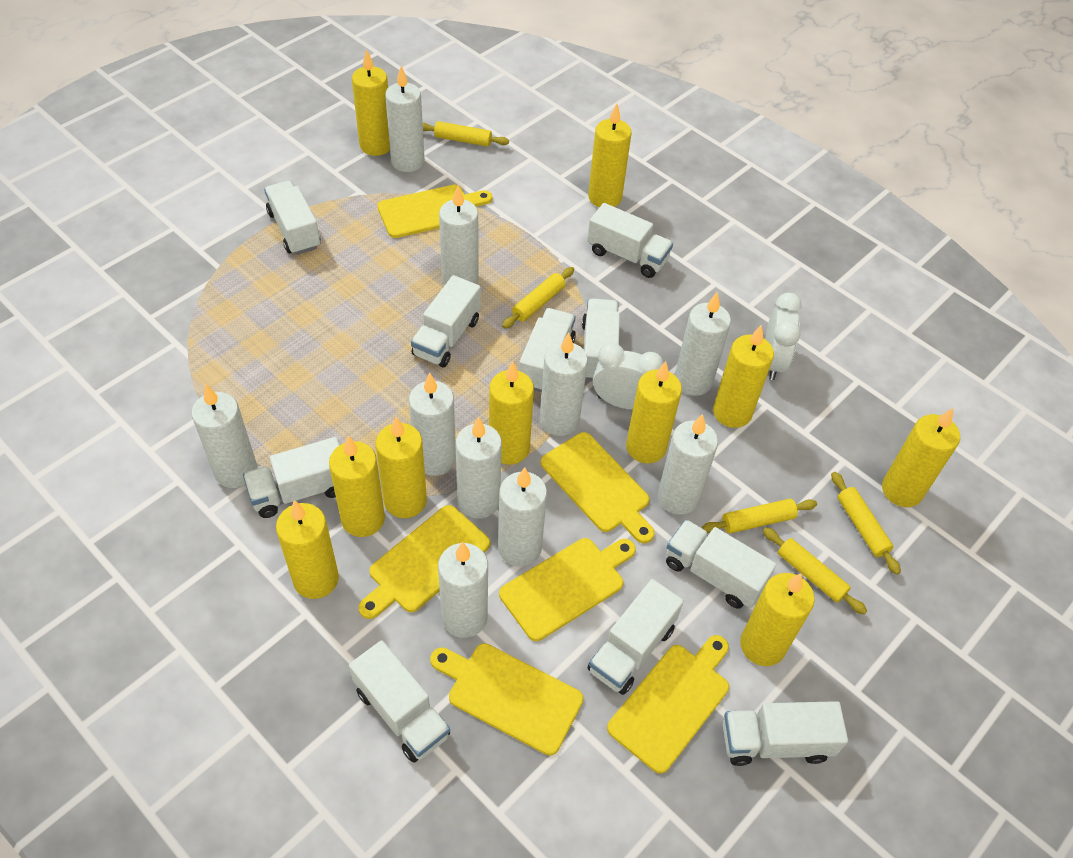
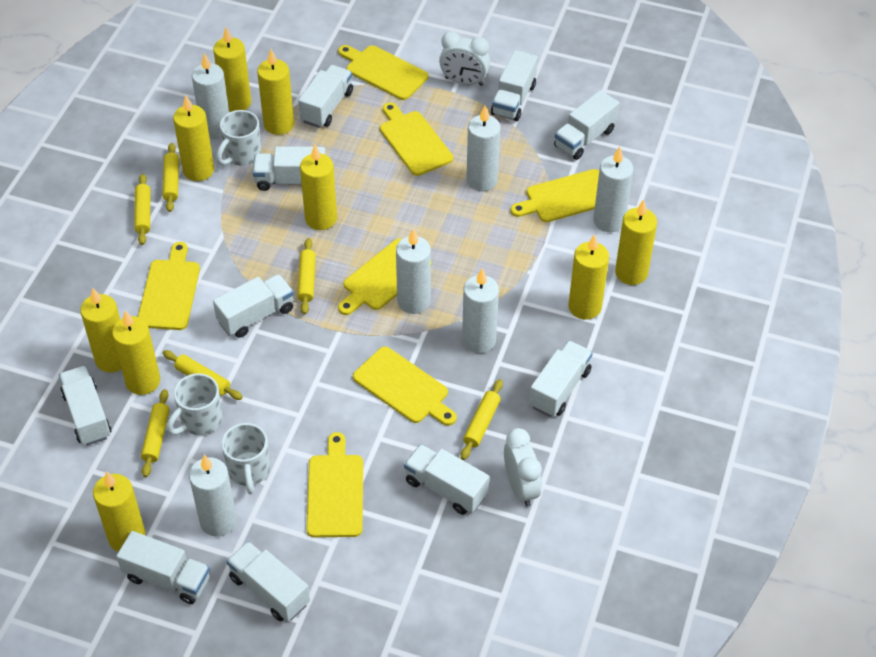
white candle: [191,385,257,488] [385,66,425,172] [409,373,456,476] [438,542,488,638] [439,186,479,285] [456,417,502,519] [498,467,547,567] [540,333,588,436] [658,414,718,515] [675,292,731,396] = 10 -> [189,455,237,537] [192,53,229,139] [396,229,431,314] [462,269,499,353] [466,106,501,191] [593,146,633,232] = 6
white mug: none = 0 -> [167,373,222,435] [216,110,261,166] [221,423,270,494] = 3
yellow candle: [276,500,339,599] [329,436,385,537] [352,49,390,156] [376,417,427,518] [489,361,534,464] [588,104,632,207] [626,361,682,463] [713,325,774,428] [740,573,815,666] [882,408,960,507] = 10 -> [80,288,121,373] [93,471,146,552] [112,310,160,395] [173,95,214,181] [213,27,251,112] [257,49,294,135] [300,145,337,230] [568,234,609,320] [615,199,657,285] = 9
yellow cutting board: [358,505,490,619] [377,185,492,238] [430,643,583,755] [499,538,636,641] [541,432,655,543] [607,635,729,774] = 6 -> [138,242,200,330] [306,432,363,537] [338,45,429,100] [338,239,432,315] [353,346,457,426] [380,102,453,176] [511,169,599,222] = 7
yellow rolling pin: [423,121,509,147] [502,267,574,329] [702,499,817,534] [763,527,867,615] [831,472,901,575] = 5 -> [134,174,150,245] [141,389,169,477] [162,143,179,212] [163,350,243,400] [297,238,316,315] [461,379,503,460] = 6

